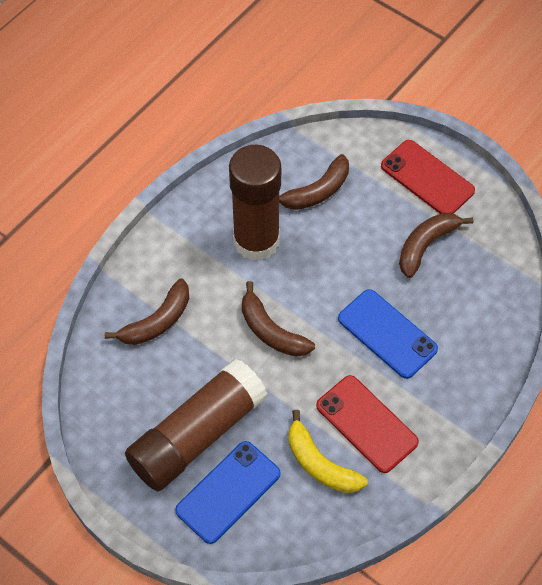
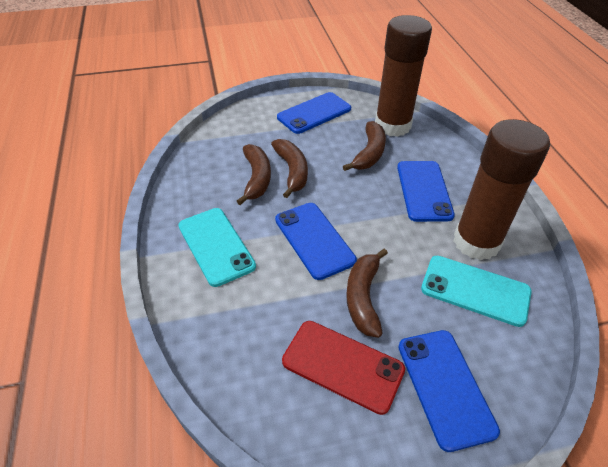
blue phone: [175,441,281,544] [338,289,438,379] = 2 -> [275,203,357,280] [277,92,351,134] [397,161,455,222] [398,330,500,452] = 4
red phone: [316,375,419,473] [381,140,475,214] = 2 -> [282,321,405,415] = 1
turquoise phone: none = 0 -> [178,208,256,287] [421,256,532,327] = 2
yellow banana: [288,410,368,493] = 1 -> none = 0

